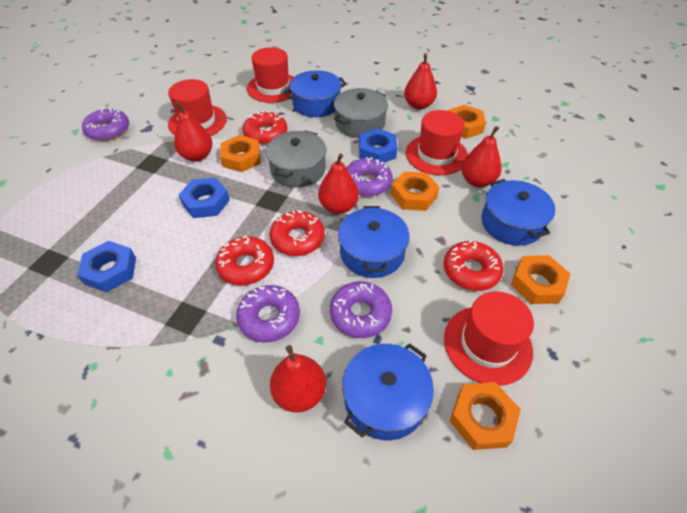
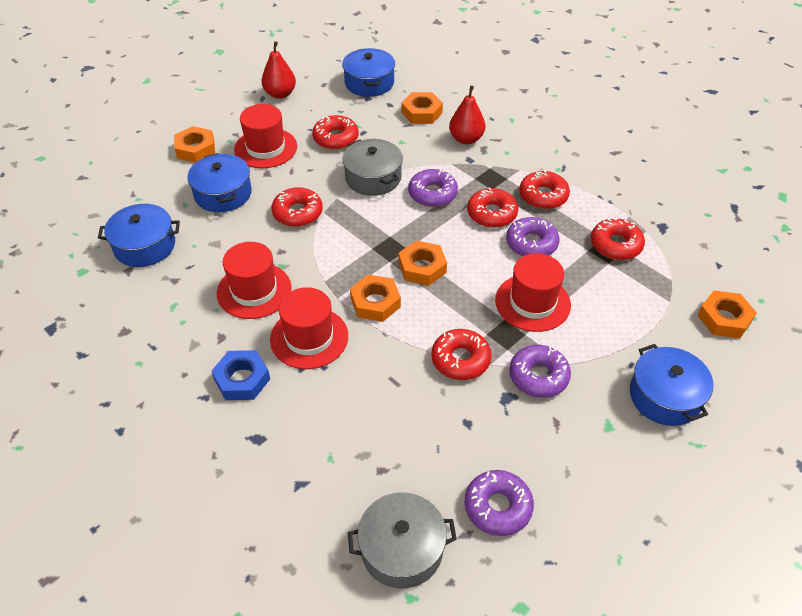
blue nut: [77,241,136,293] [179,177,230,218] [359,128,397,163] = 3 -> [211,350,270,400] = 1
red donut: [215,235,274,285] [243,111,287,145] [269,210,325,256] [444,240,503,291] = 4 -> [271,187,323,227] [312,115,359,150] [431,329,491,380] [467,187,518,228] [519,170,570,209] [591,218,645,260] = 6
red pear: [174,102,212,162] [270,345,326,413] [318,153,359,214] [404,53,437,110] [461,126,501,187] = 5 -> [261,41,296,99] [449,85,486,144] = 2

